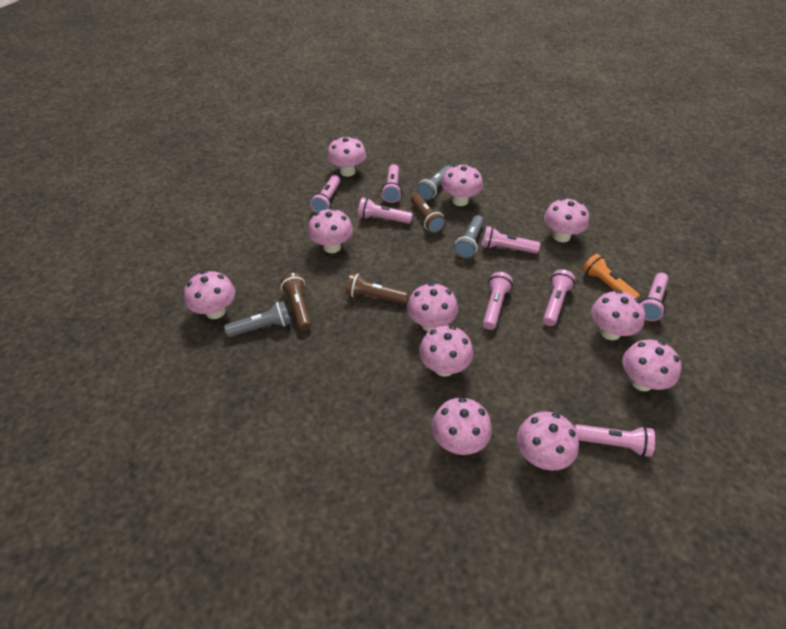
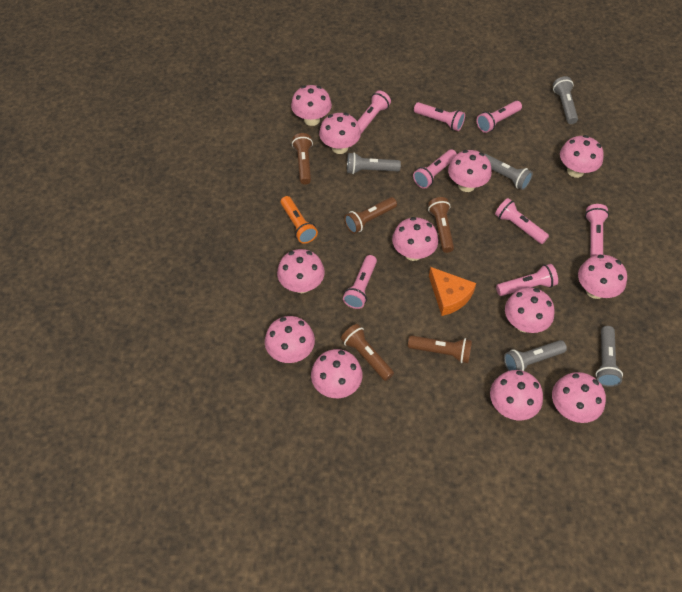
brown flashlight: [280,273,311,331] [346,273,408,304] [411,193,446,234] = 3 -> [292,133,313,185] [341,324,394,381] [344,197,397,234] [408,335,472,363] [428,197,454,253] = 5
grey flashlight: [224,301,291,337] [417,165,451,200] [454,215,484,258] = 3 -> [347,152,401,174] [484,154,533,190] [504,340,567,371] [553,76,578,124] [596,326,623,387] = 5
orange cheese: none = 0 -> [429,267,476,316] = 1
pink mushroom: [184,271,235,319] [308,208,353,253] [327,136,366,177] [407,283,458,332] [419,326,473,377] [432,398,492,455] [441,165,483,206] [517,411,579,470] [544,198,589,242] [591,290,645,340] [622,339,681,391] = 11 -> [265,316,315,363] [277,249,325,293] [291,85,332,126] [311,349,362,398] [319,113,361,154] [392,217,438,261] [448,150,492,192] [490,370,543,420] [505,287,554,333] [552,372,606,423] [560,135,604,178] [578,255,627,299] = 12

